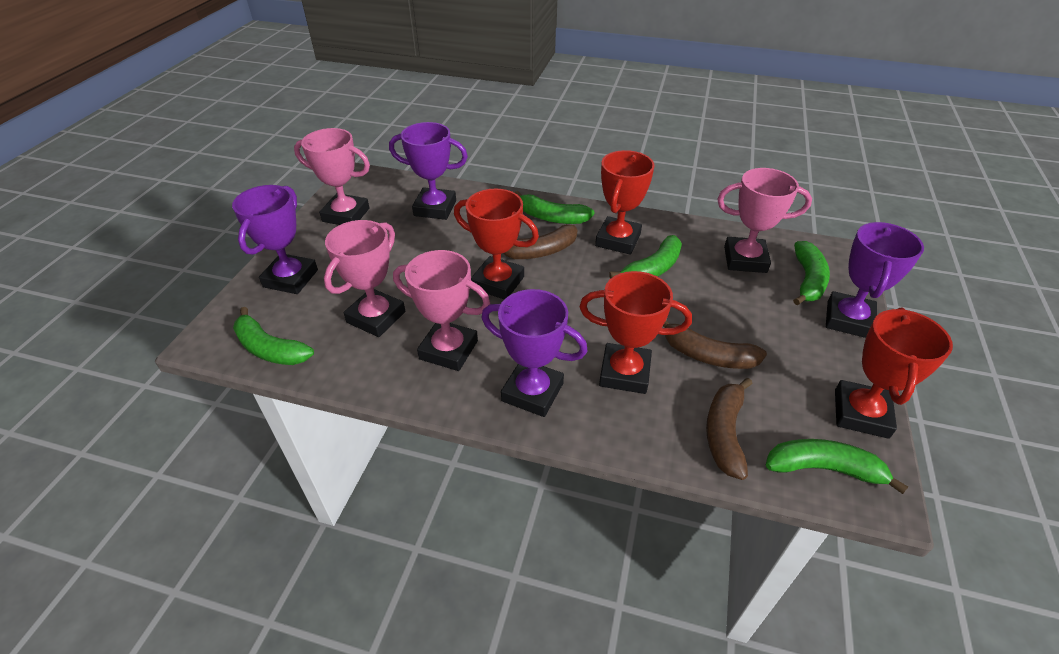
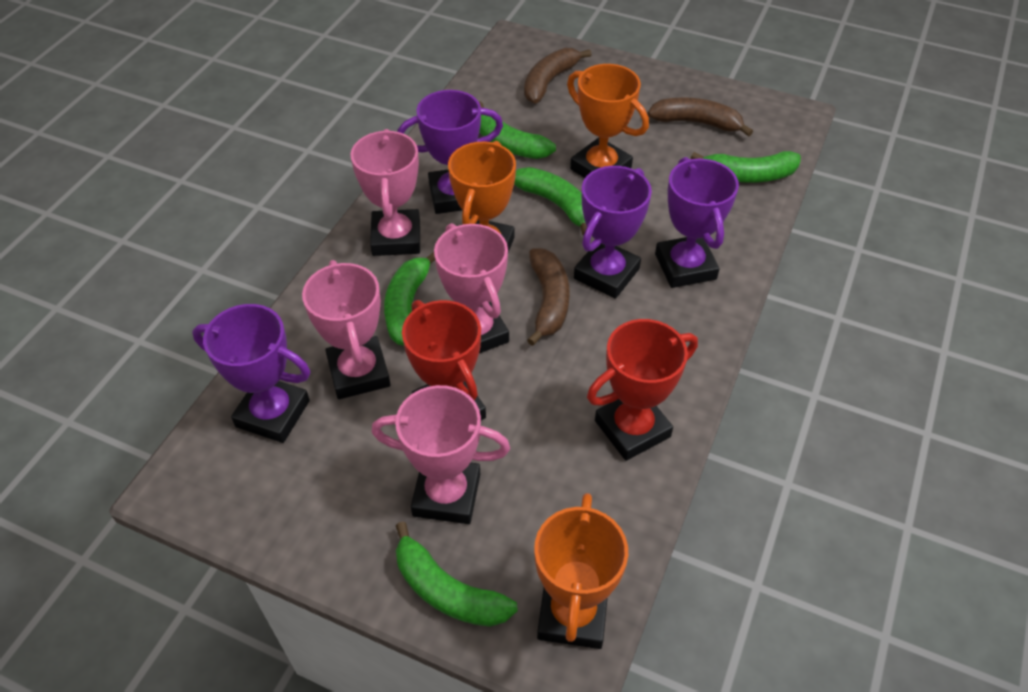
orange trophy: none = 0 -> [448,141,516,252] [534,493,628,649] [567,64,649,178] = 3
red trophy: [454,188,539,300] [579,271,692,394] [595,150,655,255] [835,307,953,439] = 4 -> [402,300,486,420] [587,319,698,461] = 2

